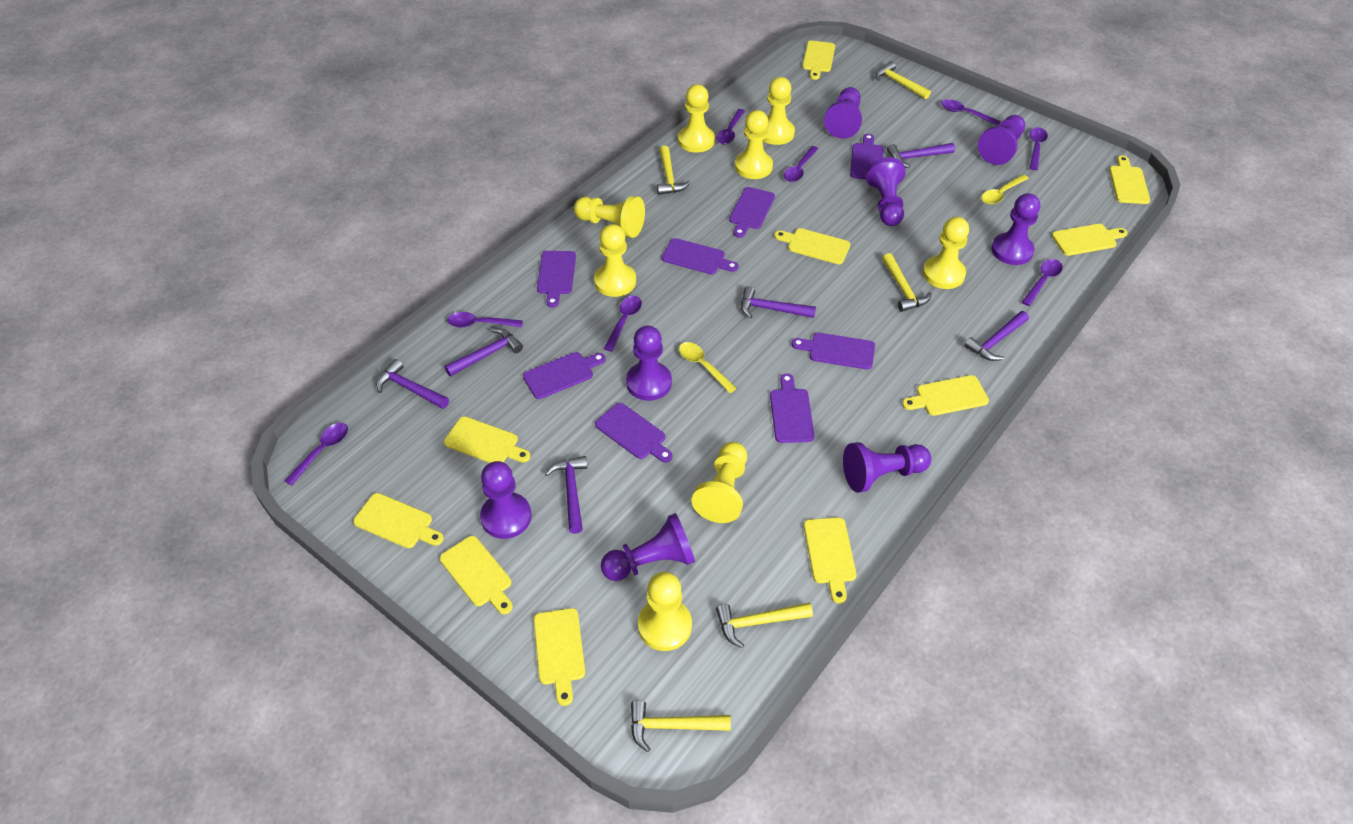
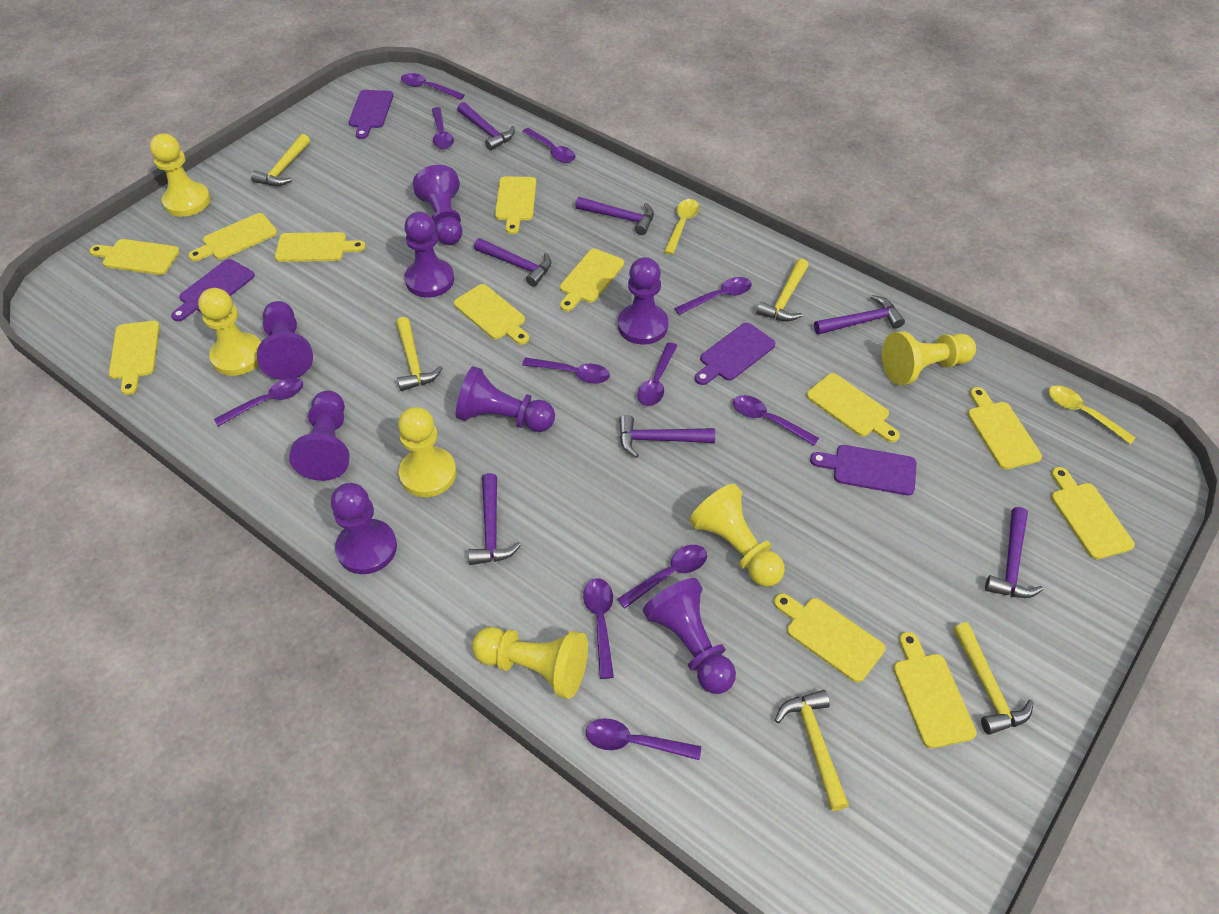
purple cutting board: [523,352,606,399] [537,251,576,308] [595,403,673,463] [662,238,739,274] [729,187,775,238] [770,373,815,443] [792,333,875,370] [850,134,884,179] = 8 -> [171,259,255,321] [349,90,393,139] [695,323,775,385] [810,445,917,496] = 4
purple hammer: [376,359,449,409] [445,328,523,377] [545,456,587,534] [741,286,816,318] [887,143,955,168] [964,311,1029,361] = 6 -> [457,102,515,151] [468,473,521,565] [474,238,552,287] [575,197,654,235] [619,415,715,458] [814,295,905,335] [985,507,1043,598] = 7
purple spoon: [285,423,348,486] [447,312,523,328] [604,296,642,352] [716,109,745,145] [784,146,818,182] [941,99,1001,126] [1022,259,1063,306] [1029,127,1048,170] = 8 -> [214,378,303,426] [401,73,464,100] [432,107,454,149] [522,128,576,163] [522,357,610,384] [583,578,614,679] [586,718,701,760] [617,545,707,609] [637,342,677,406] [675,277,752,315] [733,395,819,446] = 11
yellow cutting board: [353,493,444,548] [440,536,513,615] [444,416,530,463] [534,608,585,706] [774,228,850,264] [802,41,835,80] [804,517,856,604] [902,375,989,416] [1052,224,1128,256] [1109,156,1150,204] = 10 -> [89,239,180,275] [109,321,160,395] [188,213,277,261] [275,232,366,262] [454,284,529,345] [495,176,536,234] [560,249,624,312] [774,593,885,683] [807,373,900,442] [893,632,977,748] [968,387,1042,469] [1051,467,1135,560] = 12
yellow pawn: [574,196,645,238] [594,224,636,297] [638,572,692,651] [678,84,715,153] [692,442,747,523] [735,110,773,179] [763,77,795,145] [923,217,969,289] = 8 -> [150,133,211,217] [198,288,261,376] [398,407,456,497] [472,627,588,699] [689,484,785,587] [882,331,976,385] = 6

